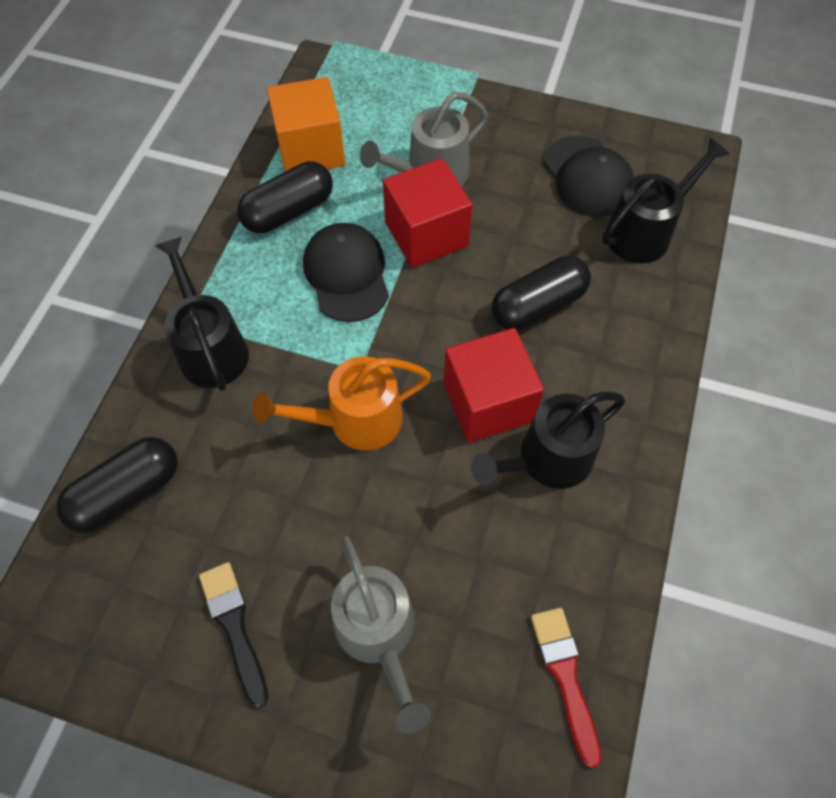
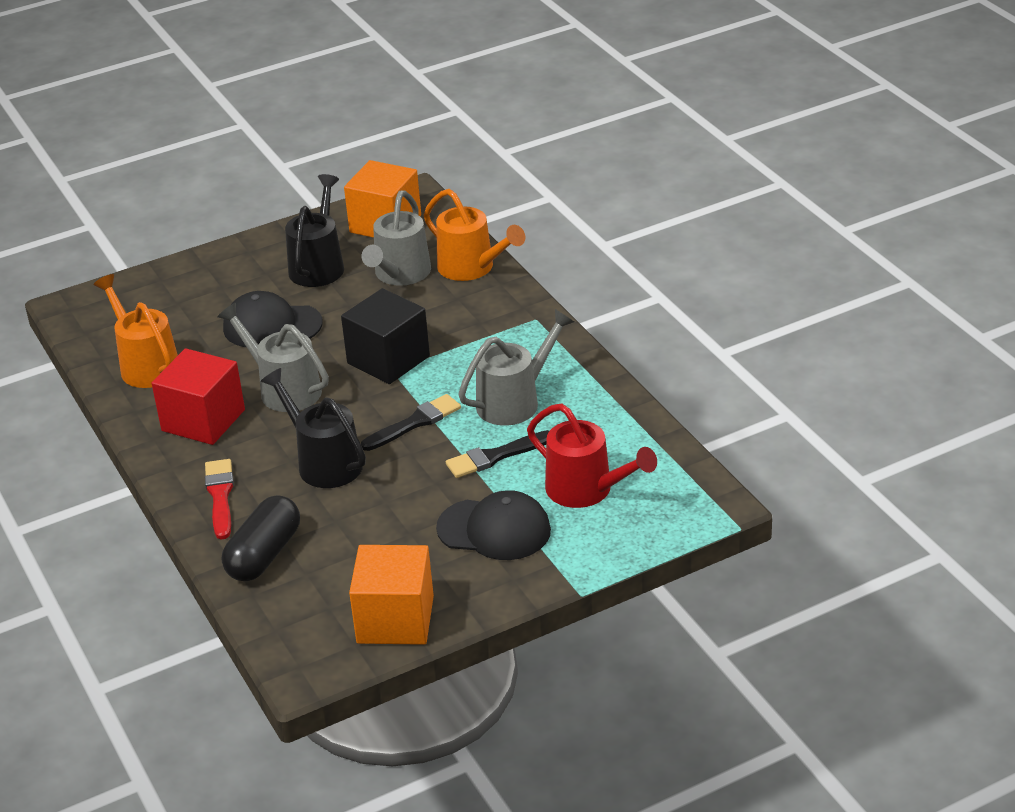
black brush: [199,562,268,708] = 1 -> [361,394,461,451] [446,430,549,478] = 2
black capsule: [56,437,178,533] [237,161,333,233] [492,256,591,331] = 3 -> [222,495,300,581] = 1
black cube: none = 0 -> [341,288,430,384] = 1
black watering can: [155,237,249,391] [471,392,625,489] [602,138,729,263] = 3 -> [261,368,366,488] [285,174,344,287] = 2
grey watering can: [331,536,431,734] [360,92,488,187] = 2 -> [217,303,329,412] [361,191,431,286] [458,309,574,426] = 3
orange cube: [267,77,345,171] = 1 -> [344,160,421,238] [349,545,434,645] = 2
orange watering can: [253,356,431,451] = 1 -> [94,274,178,388] [424,189,525,281] = 2
red cube: [383,158,472,268] [443,328,544,443] = 2 -> [152,348,245,445] = 1
red watering can: none = 0 -> [527,404,657,508] = 1

